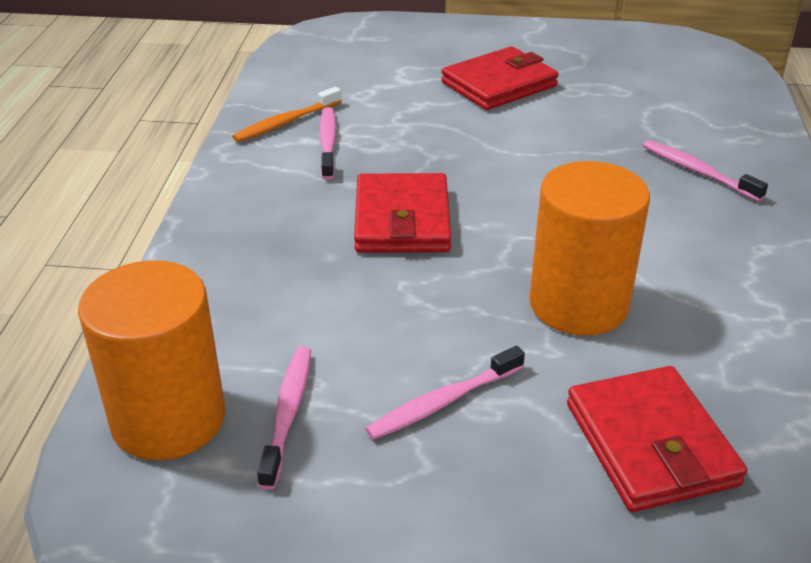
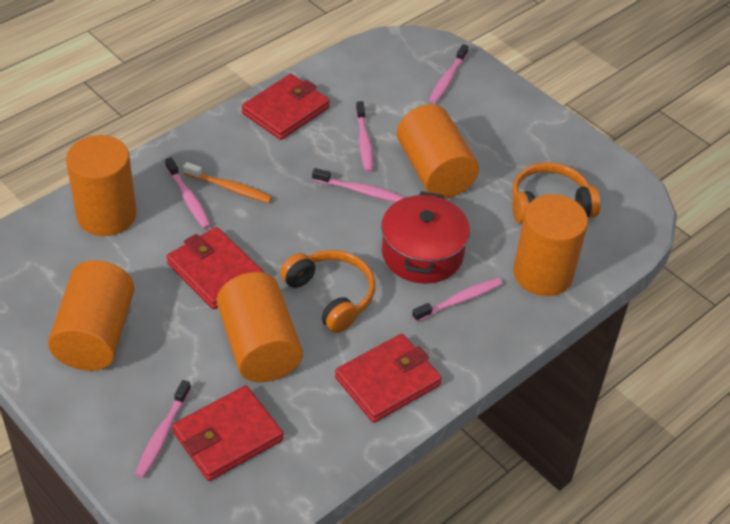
orange cylinder: [78,261,225,460] [529,161,650,335] = 2 -> [48,260,135,371] [66,135,136,236] [217,272,303,382] [397,104,479,198] [513,194,588,296] = 5
orange headphones: none = 0 -> [280,250,375,333] [512,162,600,224] = 2
pink toothbrush: [257,346,311,490] [319,107,337,180] [365,346,525,440] [643,140,768,202] = 4 -> [135,380,191,478] [165,157,211,229] [312,168,405,202] [356,101,373,172] [412,278,502,322] [429,44,469,103] = 6
red pot: none = 0 -> [381,191,470,284] = 1
red wallet: [354,173,451,253] [441,46,559,110] [567,366,747,512] = 3 -> [166,227,264,309] [172,386,283,481] [242,74,330,140] [335,334,442,423] = 4

